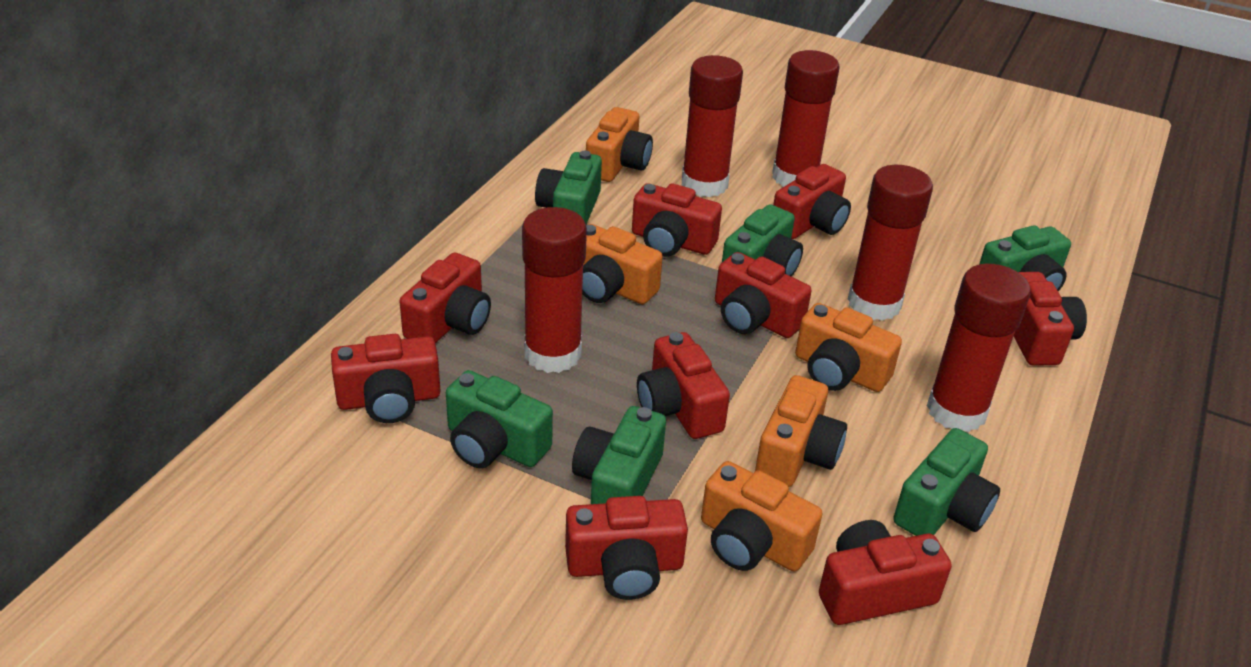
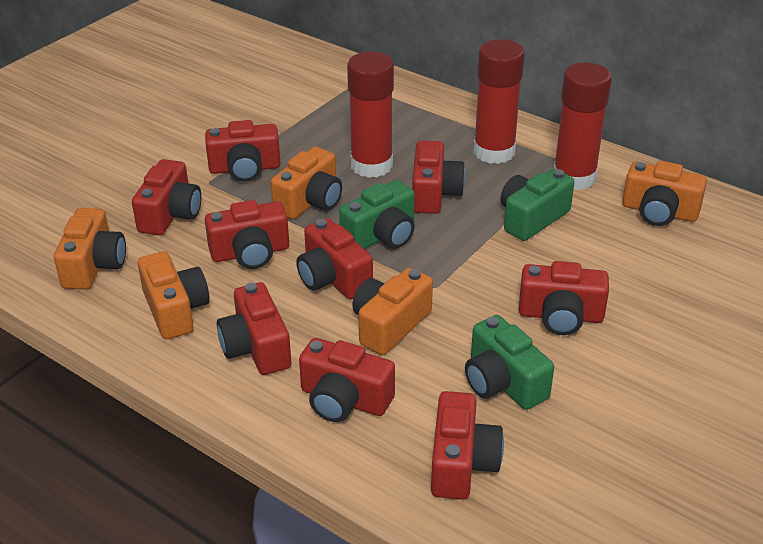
green camera: [446,370,553,468] [535,150,602,224] [572,406,666,504] [722,204,803,276] [893,428,1000,536] [979,225,1071,291] = 6 -> [339,180,415,249] [465,315,554,410] [501,169,574,241] = 3
red glue stick: [522,207,587,373] [682,55,743,197] [772,50,839,187] [848,165,933,321] [927,264,1030,432] = 5 -> [347,52,394,178] [474,39,525,164] [554,62,612,190] = 3

